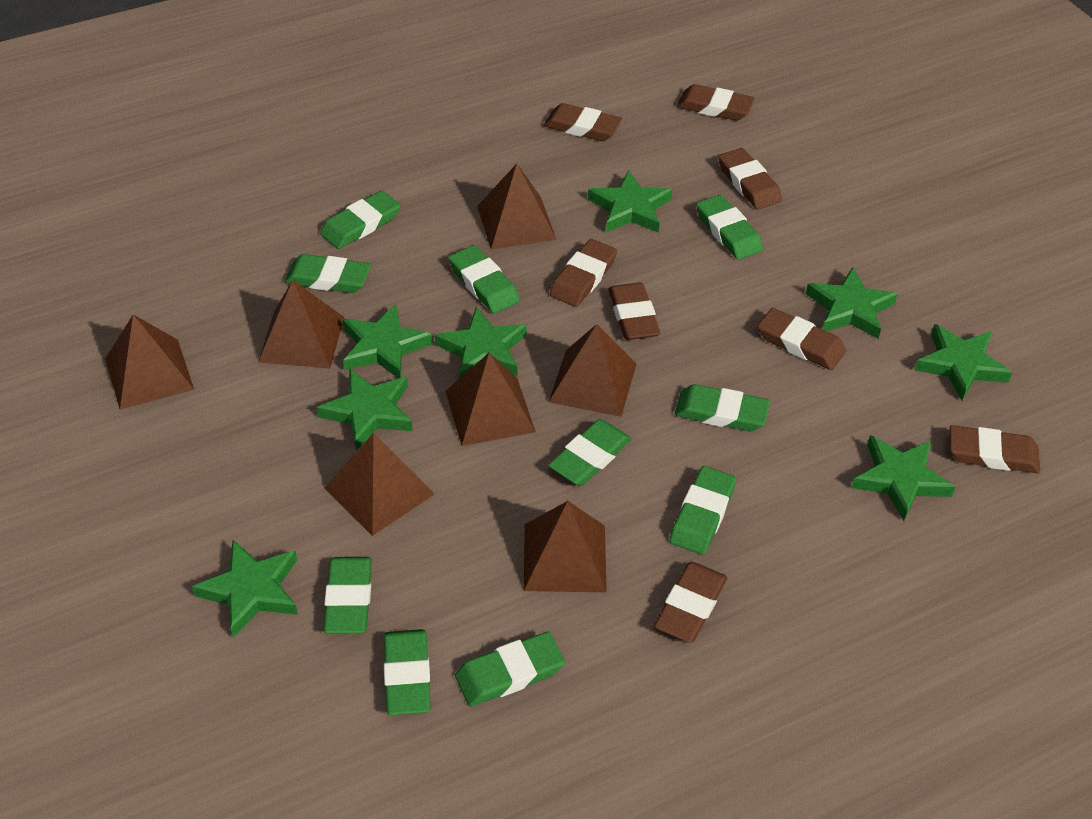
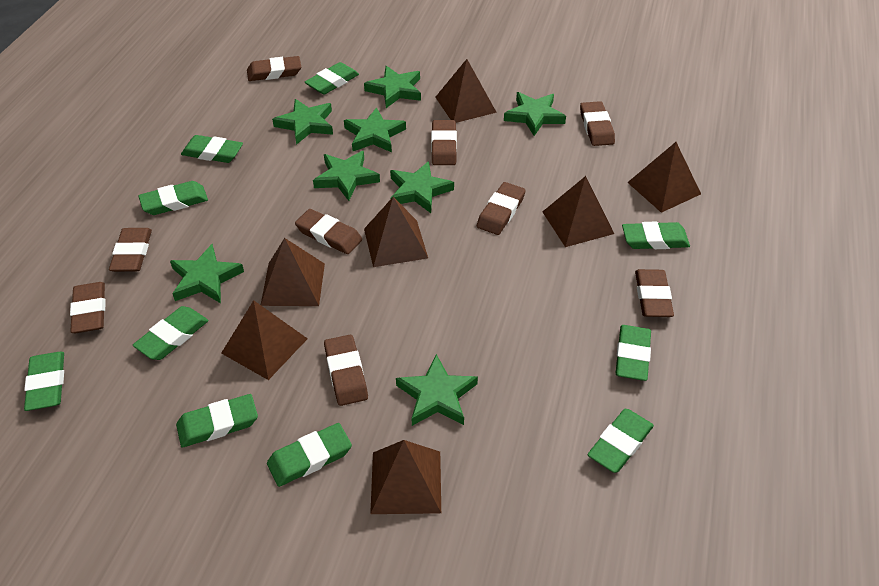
brown eraser: [543,103,622,141] [550,239,617,307] [608,282,661,340] [654,562,727,643] [677,84,755,121] [718,148,782,210] [758,308,846,370] [950,425,1040,474] = 8 -> [70,282,106,333] [109,228,152,272] [247,56,301,81] [295,209,362,254] [324,335,368,406] [431,120,457,165] [477,182,526,235] [580,101,615,146] [635,269,674,317] = 9

